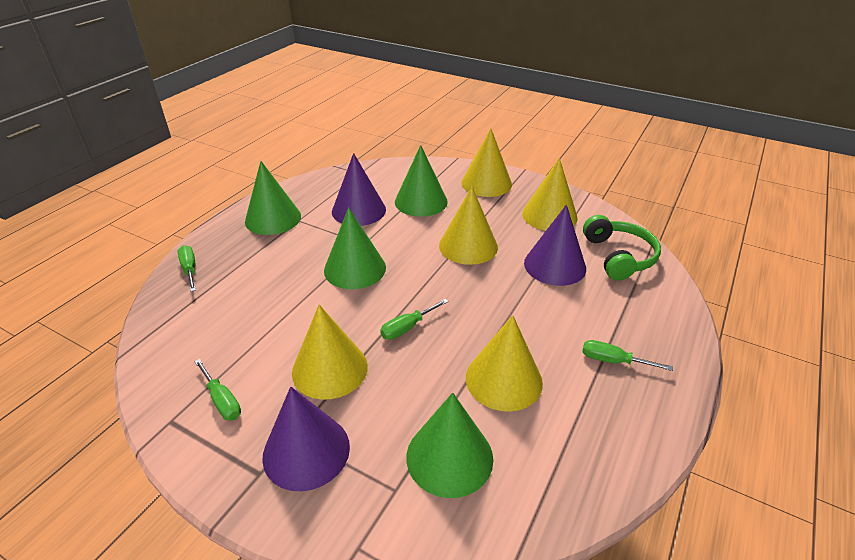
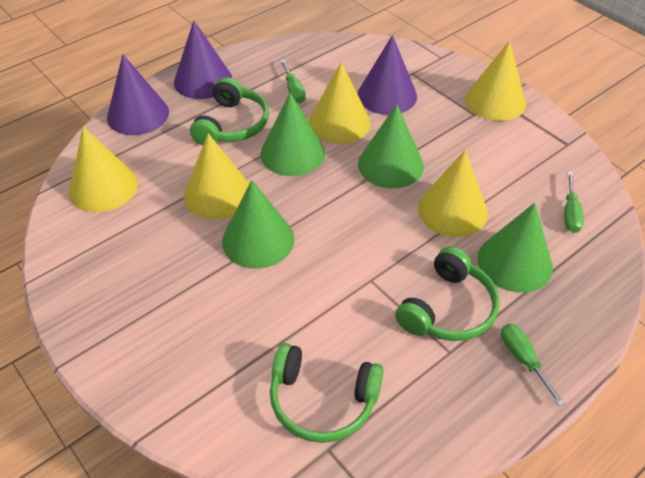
green headphones: [583,215,661,280] = 1 -> [190,77,269,145] [270,343,384,443] [395,246,500,341] = 3
green screwdriver: [178,245,196,292] [194,359,241,421] [380,299,449,340] [582,340,673,371] = 4 -> [280,60,306,103] [501,324,565,406] [564,172,584,233] = 3

